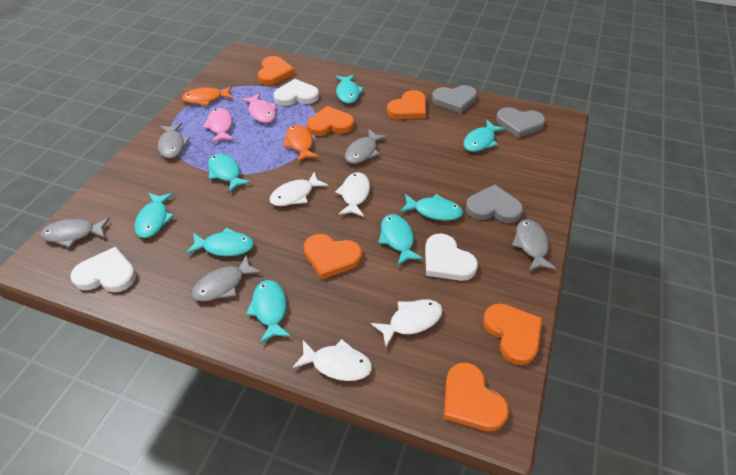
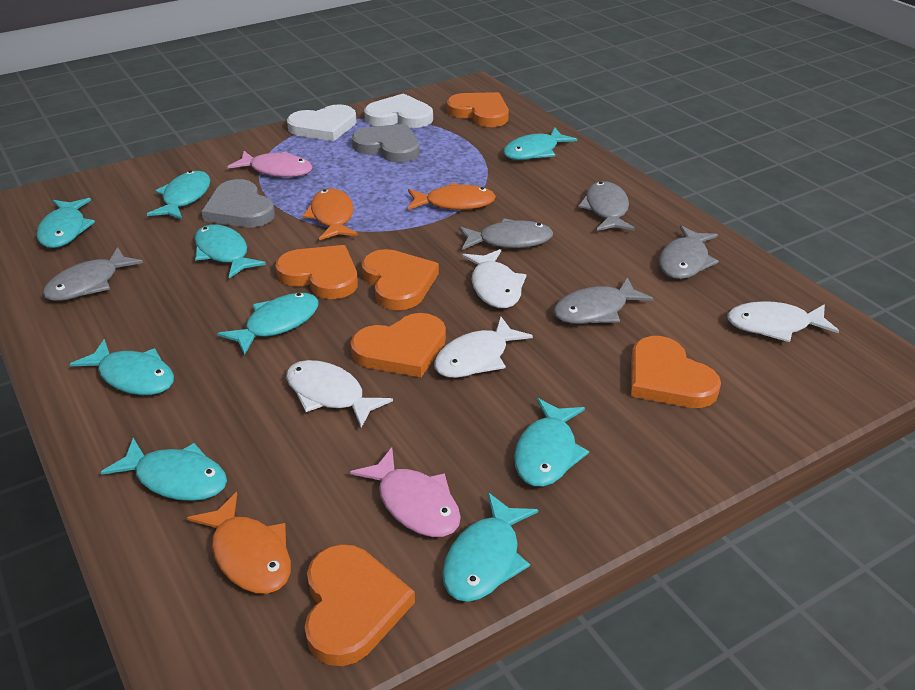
grey heart: [432,85,477,113] [466,185,523,223] [496,107,545,138] = 3 -> [201,179,275,227] [352,124,420,163] = 2
orange fish: [182,86,233,106] [283,125,319,162] = 2 -> [187,492,291,594] [302,188,358,240] [408,183,496,210] = 3
turquoise fish: [135,193,174,238] [186,228,254,256] [208,153,251,193] [246,280,291,343] [336,75,364,104] [379,214,424,266] [400,194,463,221] [463,120,506,152] = 8 -> [36,198,95,248] [70,339,174,395] [101,438,227,501] [147,171,210,219] [194,224,266,279] [217,293,319,355] [442,492,538,602] [503,128,577,160] [514,398,589,487] = 9
white heart: [70,247,136,292] [273,79,319,106] [425,234,478,281] = 3 -> [287,104,356,141] [364,93,433,128] = 2

